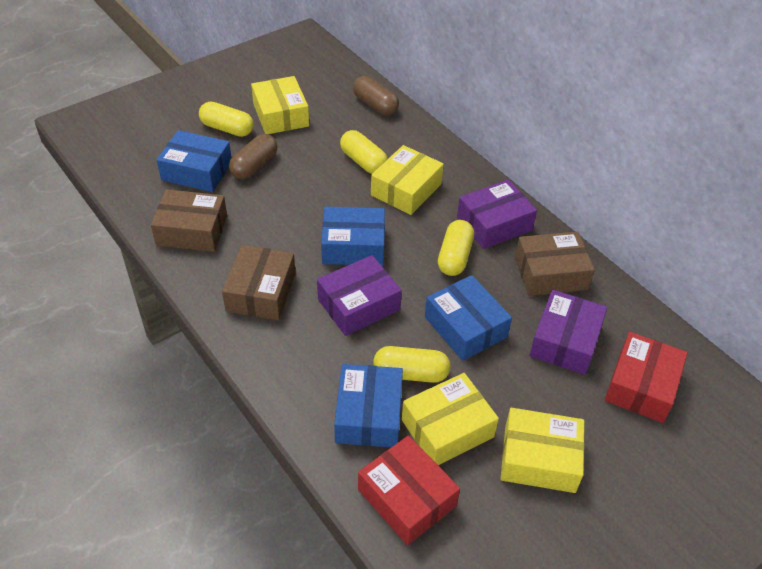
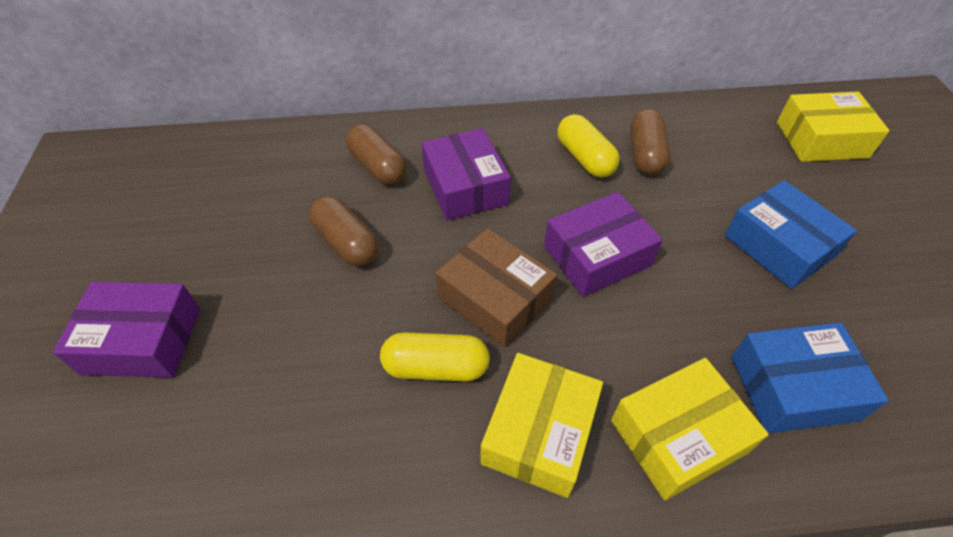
blue box: [157,130,232,192] [321,207,385,266] [334,364,403,447] [425,275,512,361] = 4 -> [724,180,857,289] [731,322,889,434] = 2
brown box: [151,189,227,252] [222,245,296,320] [515,231,595,296] = 3 -> [436,228,557,348] = 1
brown capsule: [229,134,278,179] [353,76,399,116] = 2 -> [309,196,379,266] [346,124,407,185] [630,109,671,175] = 3
red box: [358,435,460,545] [604,332,688,423] = 2 -> none = 0
yellow box: [251,76,309,134] [371,145,444,215] [402,373,499,465] [501,408,584,493] = 4 -> [480,353,603,498] [611,358,769,500] [777,92,889,162] = 3
yellow capsule: [199,102,254,137] [340,130,388,174] [373,346,451,383] [438,220,474,276] = 4 -> [380,332,490,381] [557,114,620,178] = 2

